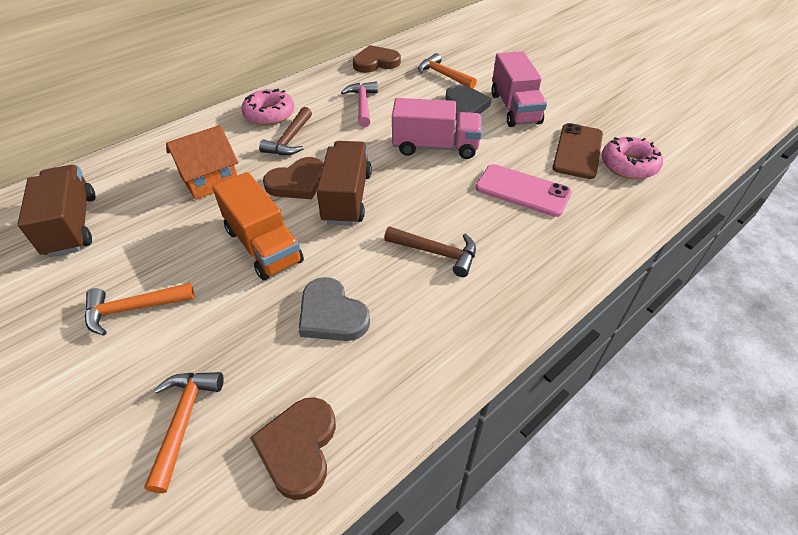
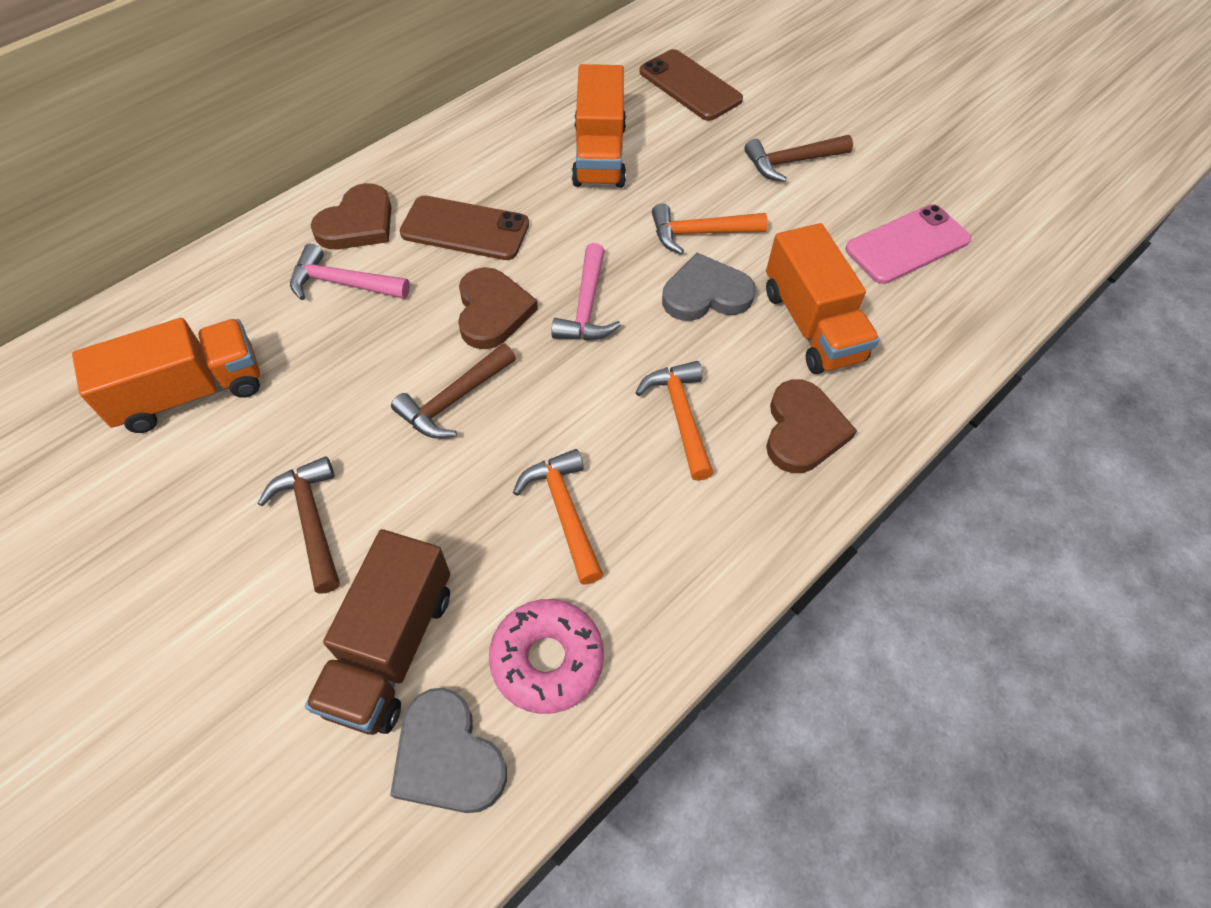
brown hammer: [259,107,312,155] [384,226,476,277] = 2 -> [257,456,340,594] [391,343,516,439] [744,135,853,182] = 3
brown phone: [552,123,603,179] = 1 -> [400,195,529,260] [640,49,743,121] = 2
brown truck: [18,165,95,257] [316,141,372,226] = 2 -> [305,529,450,735] = 1
orange house: [166,125,238,200] = 1 -> none = 0
orange truck: [212,172,304,280] = 1 -> [72,318,260,433] [572,64,626,188] [766,223,880,374] = 3
pink donut: [241,89,294,126] [602,137,663,179] = 2 -> [489,599,604,714] = 1
pink hammer: [341,81,378,127] = 1 -> [290,244,410,300] [551,243,621,340] = 2
pink truck: [392,98,482,159] [491,51,547,127] = 2 -> none = 0

